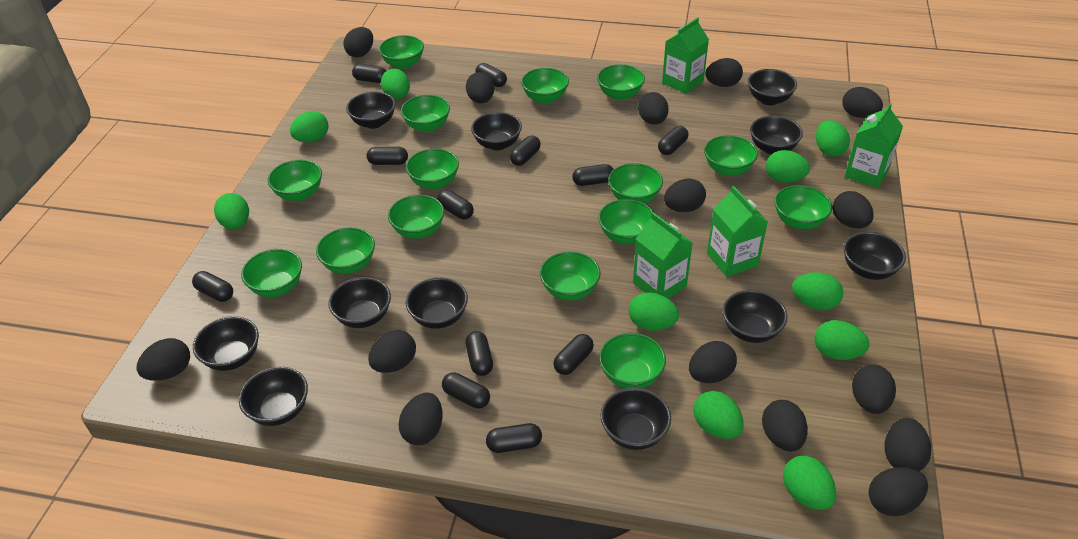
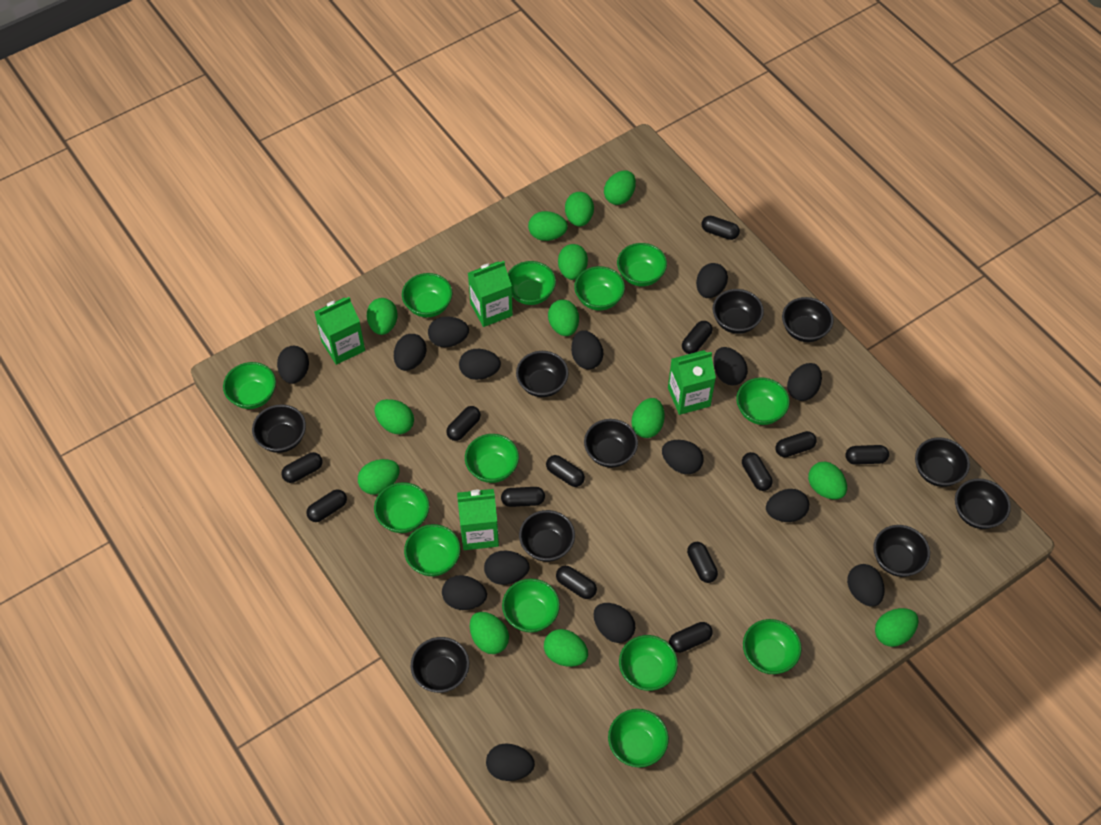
black bowl: [193,316,259,371] [239,367,308,426] [328,277,391,328] [346,91,396,129] [405,277,468,329] [471,112,522,151] [600,388,671,450] [722,290,788,343] [748,69,797,105] [750,116,803,155] [843,232,906,280] = 11 -> [252,404,306,453] [411,637,469,693] [516,351,569,397] [519,510,575,562] [584,419,638,468] [712,289,764,334] [782,297,833,342] [873,525,930,577] [915,437,970,487] [955,478,1011,529] = 10
black capsule: [192,271,233,302] [352,64,386,83] [367,147,408,165] [437,190,474,219] [442,373,490,409] [465,331,493,376] [476,63,507,87] [486,423,542,453] [510,135,541,166] [553,334,594,375] [572,164,614,186] [658,126,688,155] = 12 -> [282,452,323,483] [306,489,347,522] [446,406,481,441] [501,487,545,507] [546,455,585,487] [556,566,597,599] [669,622,713,653] [682,321,712,354] [687,542,718,583] [701,216,740,240] [742,452,773,491] [776,431,817,457] [845,445,889,465] = 13
green bowl: [241,249,302,297] [268,160,322,201] [316,227,375,274] [379,35,424,69] [388,195,444,239] [401,95,450,132] [406,148,459,189] [521,68,569,104] [540,251,600,301] [597,64,645,100] [598,199,653,244] [599,333,666,389] [608,163,663,204] [704,135,758,176] [774,185,832,229] = 15 -> [223,362,276,409] [374,482,429,533] [402,273,453,317] [404,524,461,576] [465,434,519,483] [502,579,560,633] [508,261,556,305] [574,266,625,311] [608,709,669,768] [617,243,667,286] [619,635,678,691] [736,377,790,425] [743,619,802,674] = 13
green egg: [214,193,249,230] [290,111,329,142] [381,69,410,99] [629,293,679,331] [693,391,744,439] [766,150,810,183] [783,456,836,510] [792,272,843,310] [814,320,869,360] [816,120,850,157] = 10 -> [358,459,400,495] [367,298,397,335] [375,399,414,434] [470,612,509,654] [528,211,568,241] [544,629,588,667] [548,300,579,336] [558,244,588,280] [565,192,594,227] [604,170,636,205] [631,398,665,438] [808,462,847,499] [875,608,919,647] = 13

